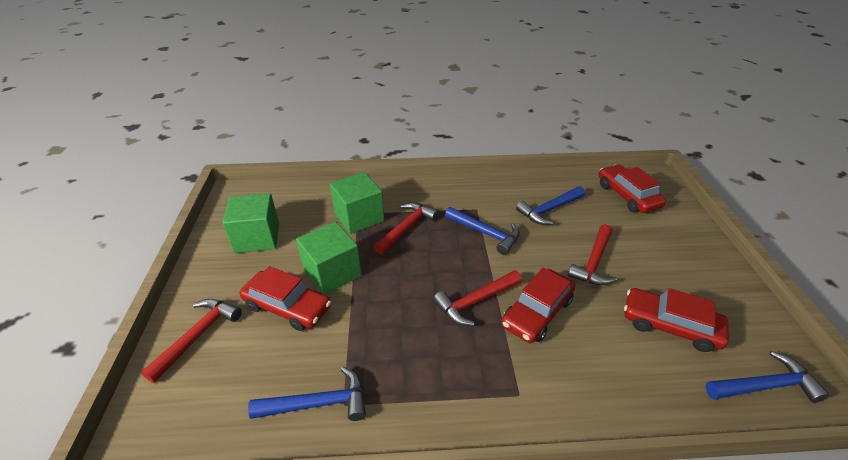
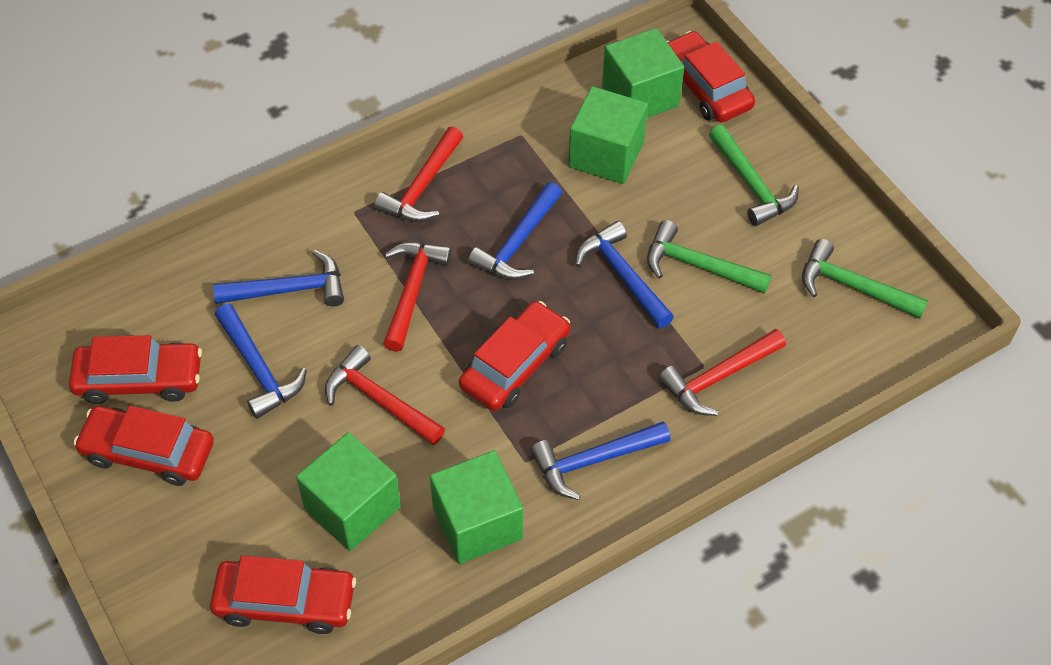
blue hammer: [248,367,366,421] [445,207,520,255] [516,186,585,225] [705,351,830,403] = 4 -> [213,250,344,306] [215,304,307,419] [468,182,562,280] [531,421,671,500] [575,221,674,328] = 5
green cube: [223,193,279,253] [296,221,362,295] [330,172,384,234] = 3 -> [296,432,401,551] [430,450,523,564] [568,86,648,184] [602,28,684,118] = 4
green hammer: none = 0 -> [647,220,772,294] [709,125,799,226] [802,239,929,319] = 3
red car: [240,266,331,331] [501,267,576,343] [599,164,666,213] [624,288,729,352] = 4 -> [69,335,202,404] [74,406,214,486] [210,555,356,634] [459,301,570,411] [667,31,755,123] = 5

